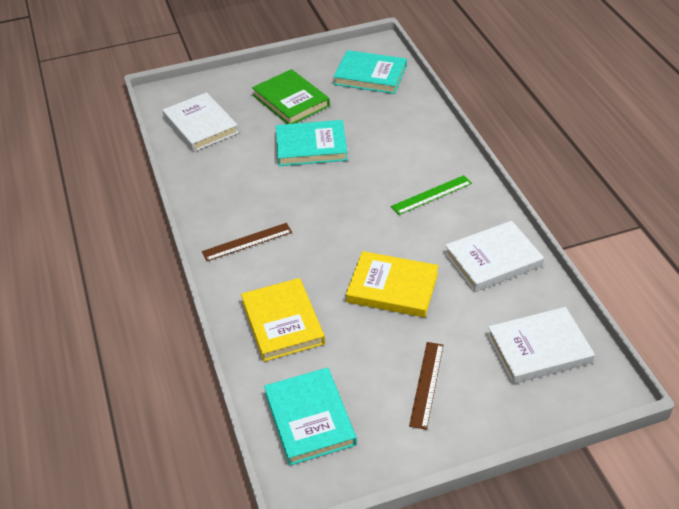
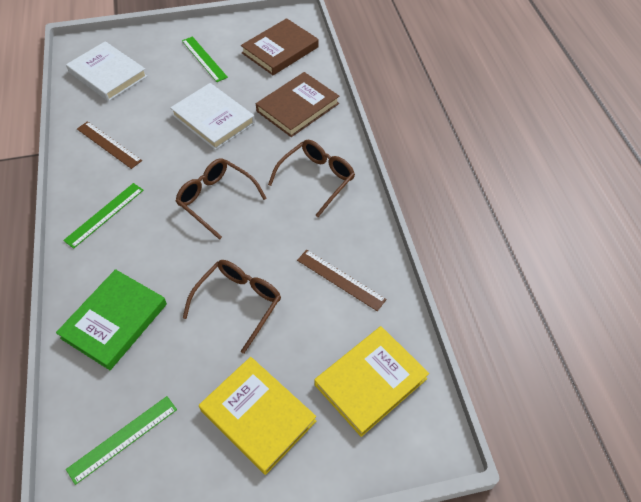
brown book: none = 0 -> [241,18,319,75] [256,72,339,137] = 2
brown glasses: none = 0 -> [176,158,267,240] [183,260,281,354] [268,140,355,217] = 3
green ruler: [391,175,472,215] = 1 -> [63,183,144,249] [66,396,177,485] [182,36,228,82] = 3
turquoise book: [264,368,357,466] [276,120,348,166] [333,50,407,94] = 3 -> none = 0
white book: [163,92,239,152] [445,221,544,292] [487,307,595,384] = 3 -> [66,41,147,101] [170,83,255,150] = 2

